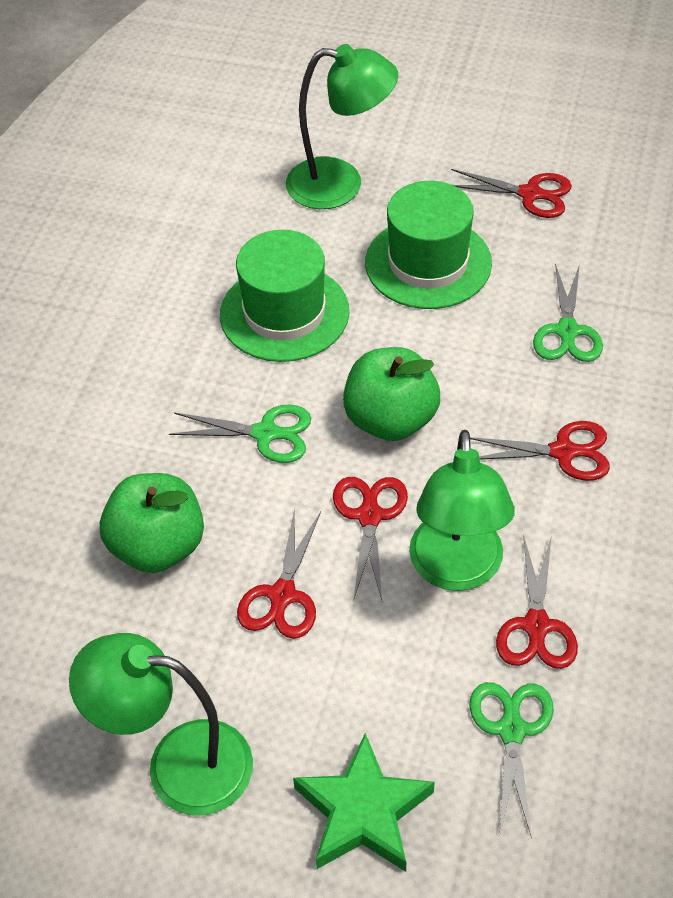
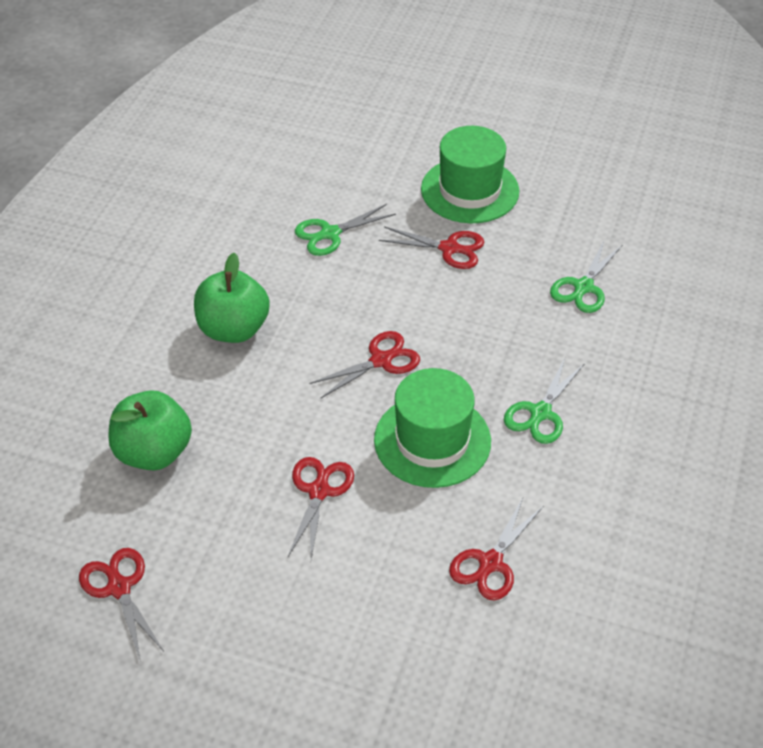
green lamp: [69,633,253,815] [286,44,398,209] [409,430,515,591] = 3 -> none = 0
green star: [293,733,435,872] = 1 -> none = 0

